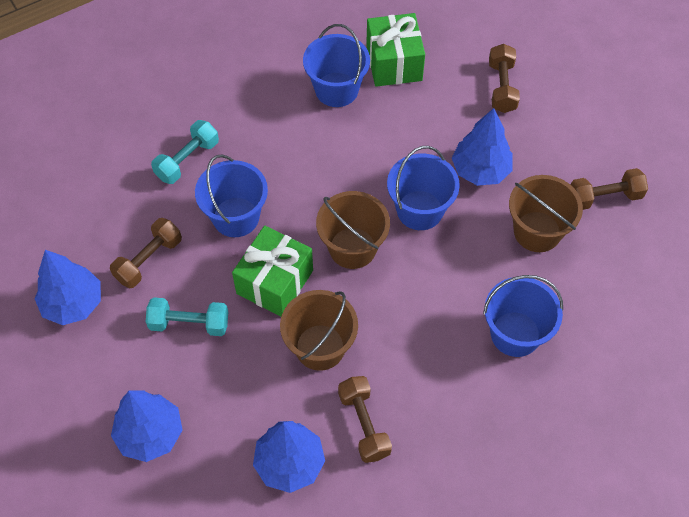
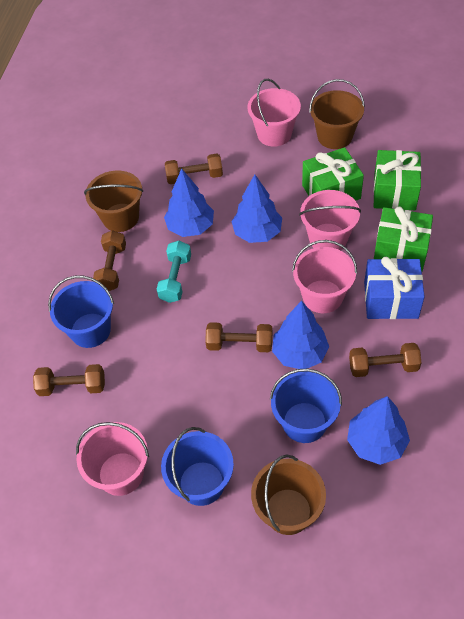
blue bucket: [195,154,268,237] [303,24,370,107] [387,146,460,230] [483,275,563,357] = 4 -> [48,276,114,348] [161,427,234,506] [270,369,342,443] = 3
blue gift: none = 0 -> [364,257,425,319] = 1
brown dumbbell: [110,218,182,288] [338,376,392,463] [489,44,520,113] [570,168,648,210] = 4 -> [33,364,105,396] [93,230,126,291] [165,154,223,184] [205,322,272,352] [349,343,422,377] = 5
green gift: [232,226,313,316] [366,13,425,87] = 2 -> [302,147,364,201] [373,150,421,210] [374,206,433,272] = 3
pink bucket: none = 0 -> [76,422,149,496] [247,79,301,147] [292,240,357,313] [299,190,361,250] = 4
turquoise dumbbell: [146,297,228,336] [151,120,219,184] = 2 -> [157,241,191,303] = 1

